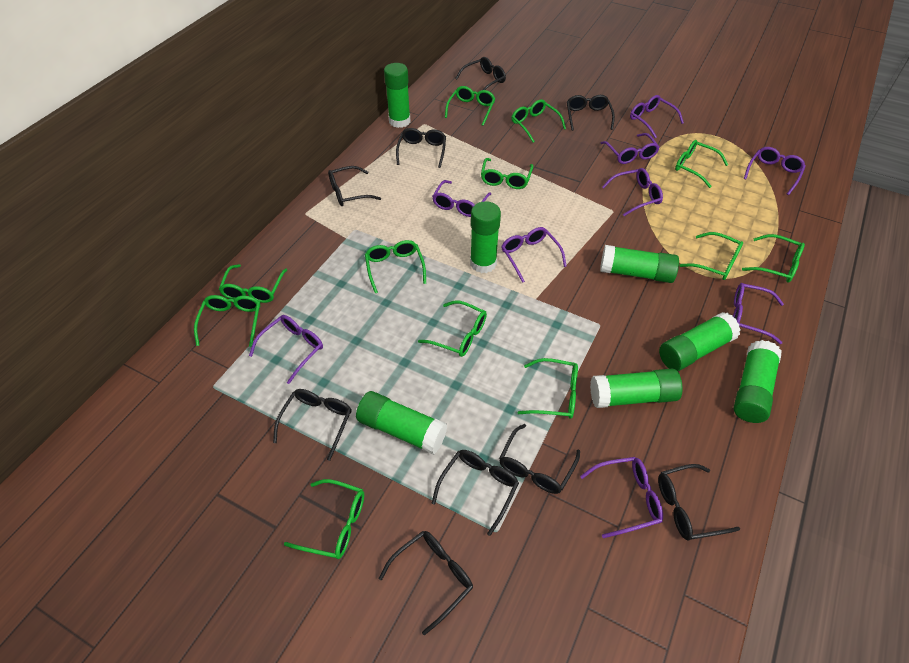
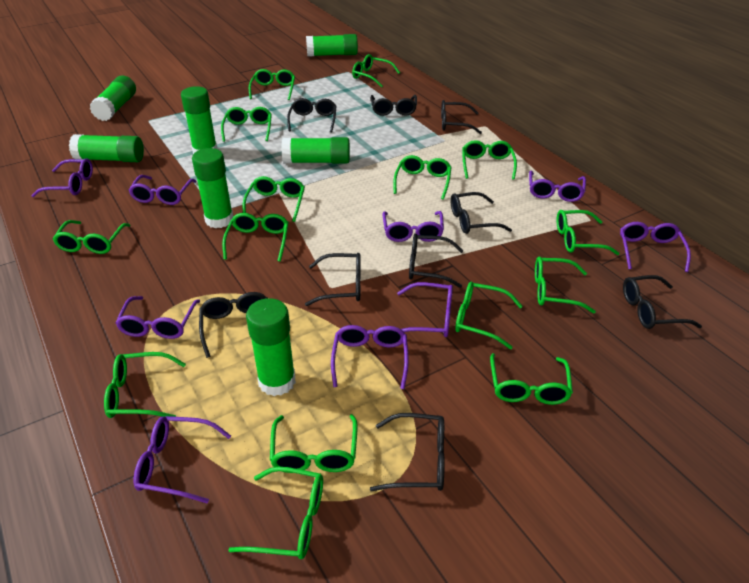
green glasses: [194,295,260,347] [219,264,287,303] [284,479,364,559] [365,240,426,293] [418,300,487,357] [445,86,496,126] [481,158,533,189] [512,99,566,143] [518,358,578,419] [675,140,728,188] [680,232,743,280] [742,234,805,283] = 12 -> [53,220,131,254] [104,352,186,418] [221,107,272,142] [222,213,289,262] [228,467,323,559] [243,176,305,222] [249,69,295,100] [270,414,357,473] [352,54,400,88] [393,155,452,200] [455,282,523,349] [463,140,517,179] [490,353,573,405] [535,257,596,314] [556,210,620,255] = 15

